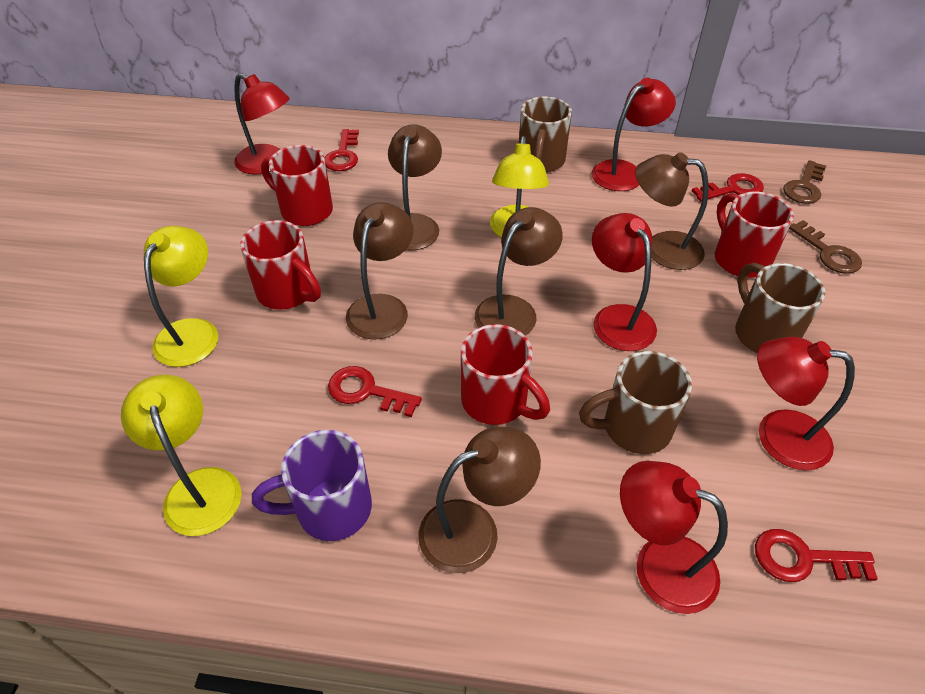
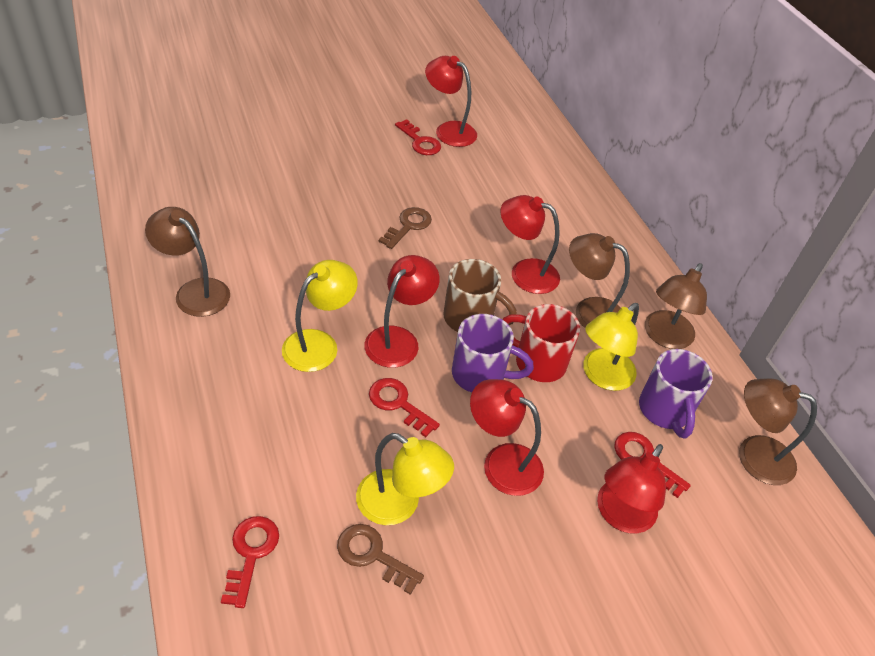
brown lamp: [346,202,413,340] [388,125,442,250] [419,427,541,573] [475,207,563,336] [635,152,709,270] = 5 -> [145,207,230,317] [569,233,630,328] [645,263,707,349] [739,378,817,485] = 4
brown mug: [519,96,572,172] [579,351,692,454] [735,263,825,353] = 3 -> [443,259,517,332] = 1
purple mug: [252,430,372,541] = 1 -> [452,314,534,392] [639,349,713,438] = 2
red mug: [240,220,321,310] [261,145,333,226] [461,324,550,425] [715,192,794,278] = 4 -> [502,304,580,382] = 1

